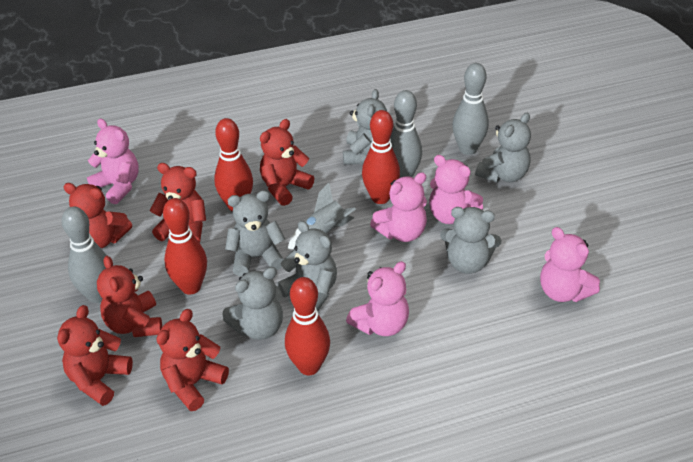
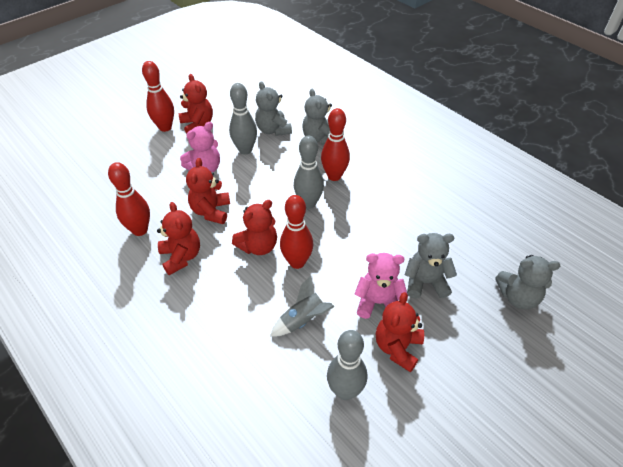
grey teddy bear: [222,267,283,340] [225,190,285,276] [277,221,337,311] [343,89,387,165] [440,207,502,274] [475,113,531,183] = 6 -> [255,81,292,136] [302,89,332,145] [405,233,457,298] [495,255,560,310] = 4
pink teddy bear: [87,119,139,204] [346,261,409,336] [370,172,427,242] [429,155,483,224] [540,227,600,302] = 5 -> [180,122,220,172] [354,253,408,319] = 2
red teddy bear: [57,305,133,406] [64,183,132,248] [97,256,162,337] [150,163,206,243] [157,309,229,411] [260,119,314,206] = 6 -> [157,202,200,275] [179,74,213,134] [186,158,230,224] [232,200,277,255] [376,292,424,372] = 5

